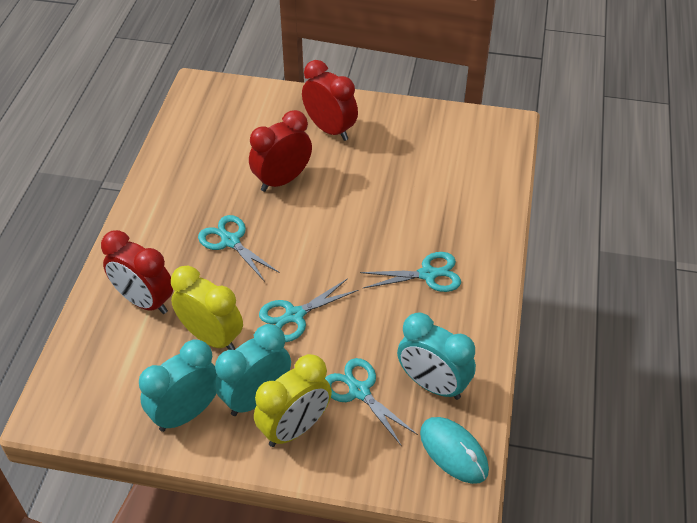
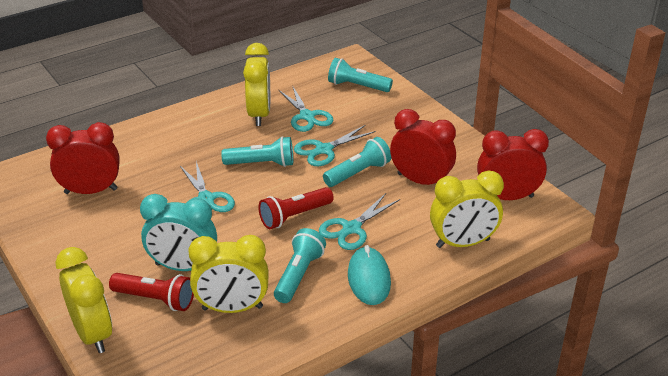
red flashlight: none = 0 -> [109,273,194,311] [258,187,334,229] = 2
turquoise clock: [139,340,217,432] [215,324,291,416] [397,312,476,400] = 3 -> [140,194,217,271] = 1
turquoise flashlight: none = 0 -> [221,136,293,167] [274,228,326,303] [323,137,391,187] [328,58,393,92] = 4
yellow clock: [171,266,243,350] [254,354,332,447] = 2 -> [55,247,112,353] [188,235,269,313] [243,43,270,126] [430,171,504,248] = 4

